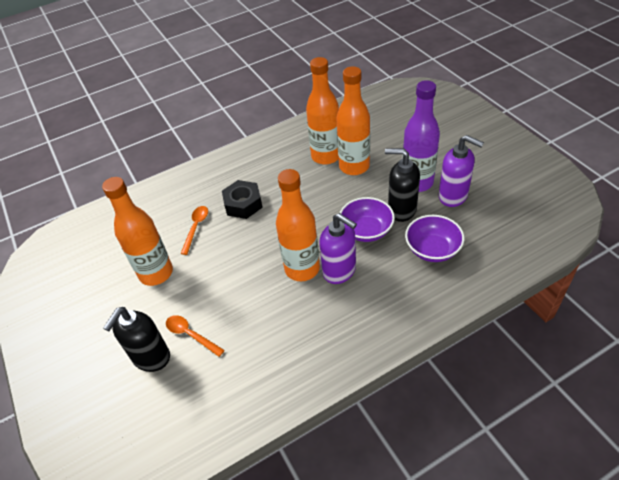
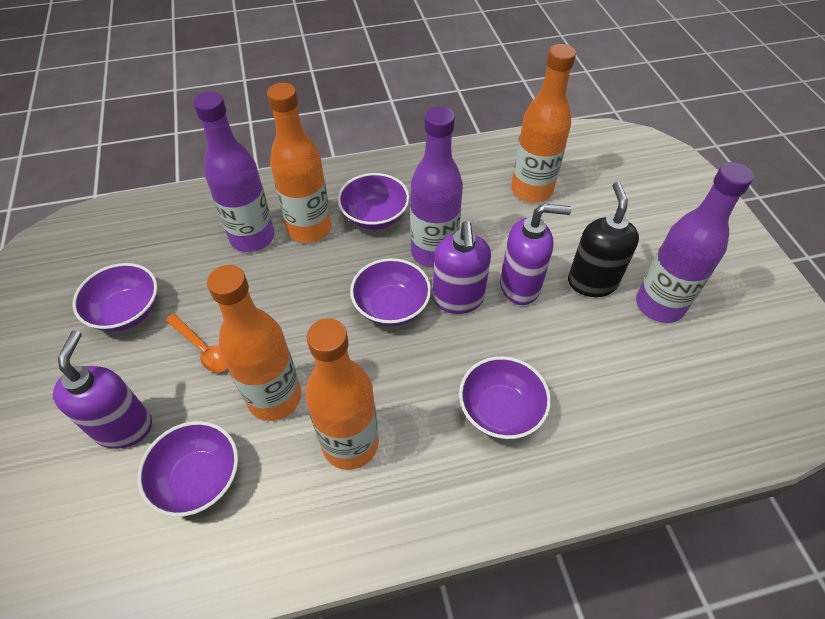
black nut: [222,180,263,219] = 1 -> none = 0
black soap dispenser: [103,307,170,372] [385,148,420,222] = 2 -> [568,182,639,297] = 1
orange spoon: [166,315,225,357] [180,206,208,255] = 2 -> [165,314,228,373] = 1
purple bottle: [402,80,440,192] = 1 -> [193,92,275,252] [410,107,463,267] [636,162,754,323] = 3
purple bowl: [339,197,395,242] [405,215,464,262] = 2 -> [73,263,158,332] [137,421,238,517] [338,173,410,230] [350,258,431,326] [459,356,551,439] = 5
purple soap dispenser: [319,213,357,284] [438,135,484,207] = 2 -> [53,330,152,449] [433,221,491,314] [500,204,571,305] = 3

